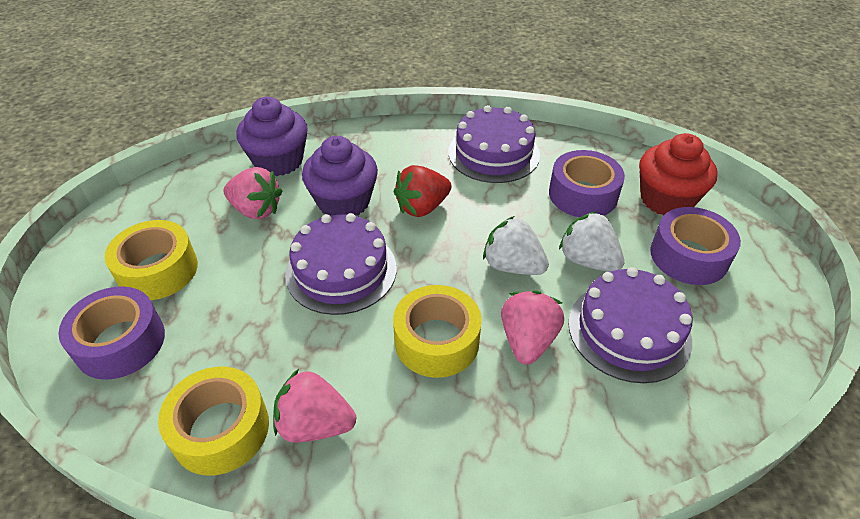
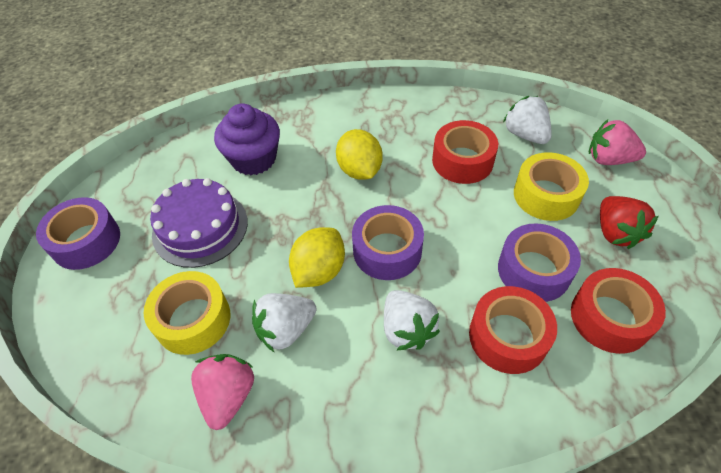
pink strawberry: [223,167,282,219] [273,369,356,442] [501,290,564,365] = 3 -> [191,354,254,430] [589,119,646,165] = 2
purple cake: [285,213,397,315] [448,105,540,183] [568,267,692,383] = 3 -> [150,178,248,268] = 1
purple cupcake: [236,97,308,176] [302,136,378,216] = 2 -> [214,103,280,175] = 1
red cupcake: [639,133,717,216] = 1 -> none = 0
red tape: none = 0 -> [432,120,498,184] [469,286,557,374] [571,268,666,354] = 3
white strawberry: [483,216,549,275] [559,211,624,272] = 2 -> [252,293,317,353] [384,290,440,351] [503,96,552,144] = 3
yellow lemon: none = 0 -> [289,227,345,288] [336,129,383,180] = 2
yellow tape: [105,220,198,300] [158,367,269,476] [393,285,482,378] = 3 -> [144,271,230,355] [514,152,589,221] = 2

